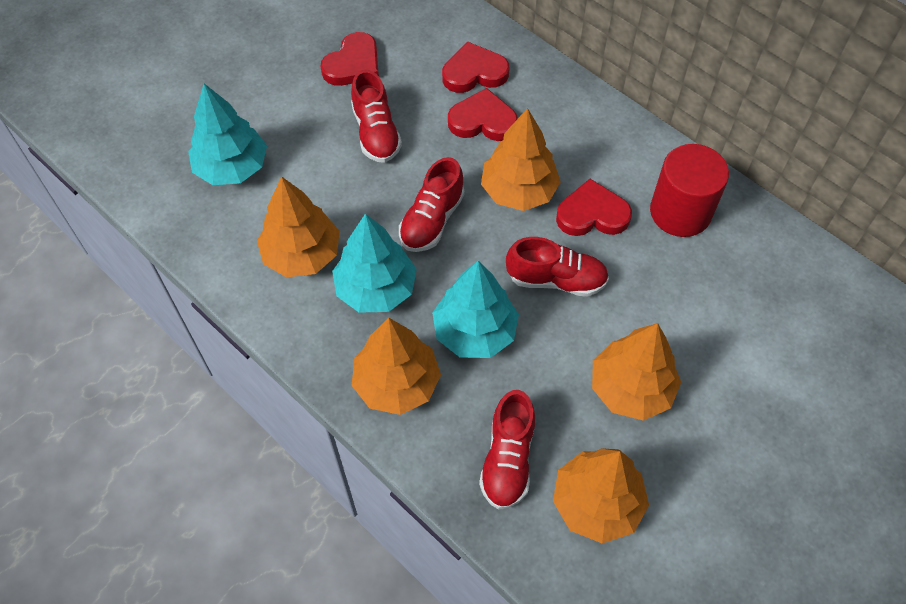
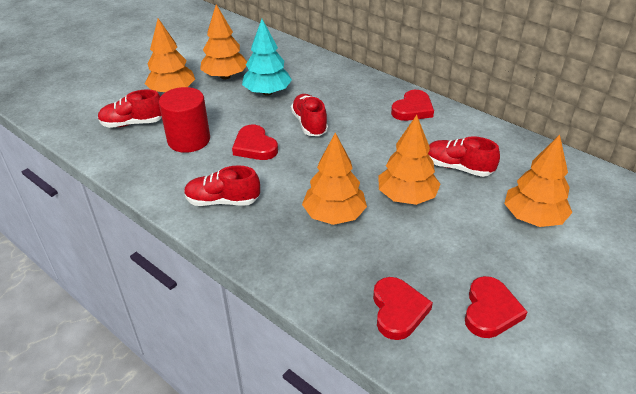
turquoise tree: [188,84,267,185] [332,214,417,313] [432,261,519,358] = 3 -> [242,19,292,96] = 1

